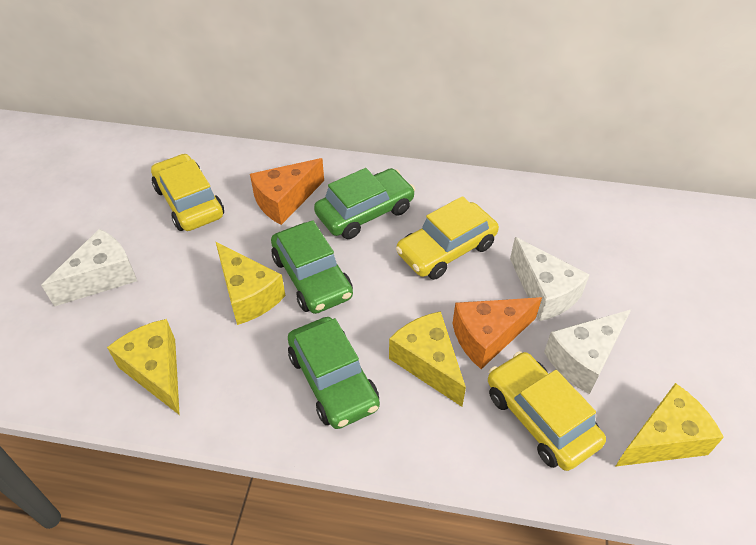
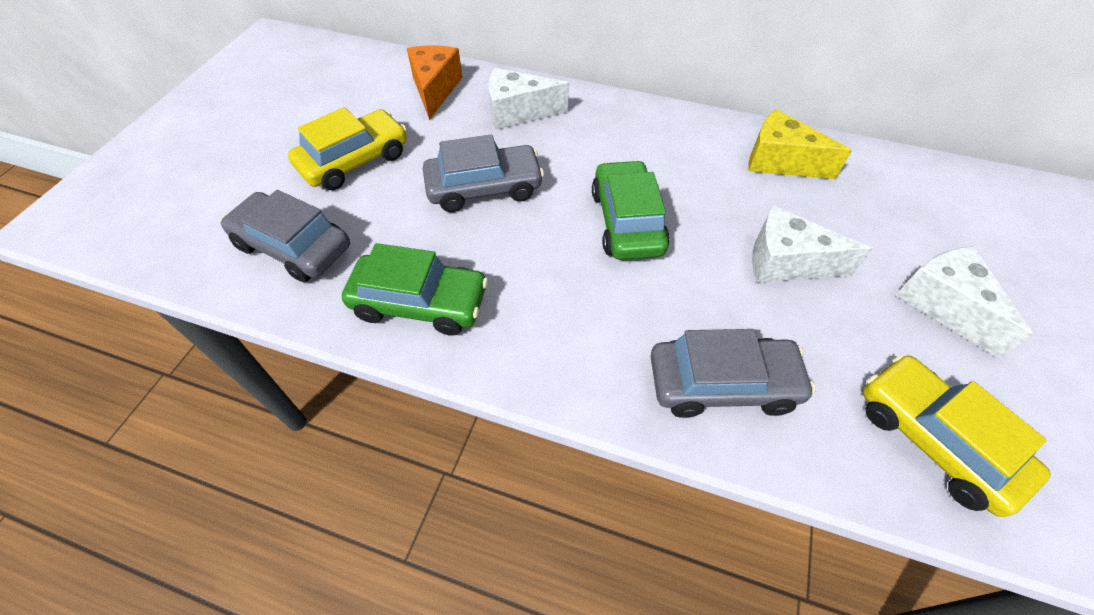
green car: [271,220,353,314] [288,317,380,429] [314,168,415,239] = 3 -> [342,243,488,336] [592,160,670,260] = 2
grey car: none = 0 -> [221,190,350,282] [423,134,544,212] [650,329,816,418] = 3
orange cheese: [250,158,324,225] [452,297,542,369] = 2 -> [407,46,463,120] = 1
yellow car: [151,154,224,231] [396,196,499,280] [488,351,606,471] = 3 -> [288,107,407,190] [863,354,1051,517] = 2
yellow cheese: [107,319,180,415] [216,242,285,325] [389,311,466,407] [615,383,724,467] = 4 -> [748,109,852,179] = 1

